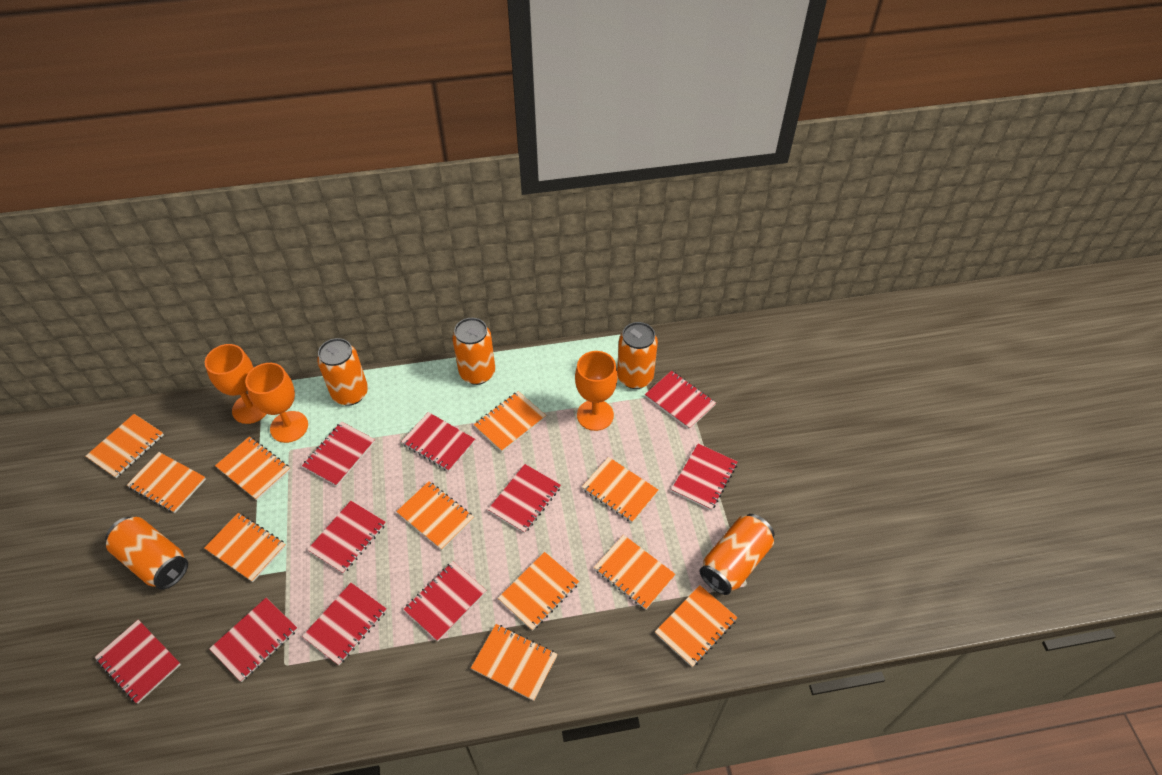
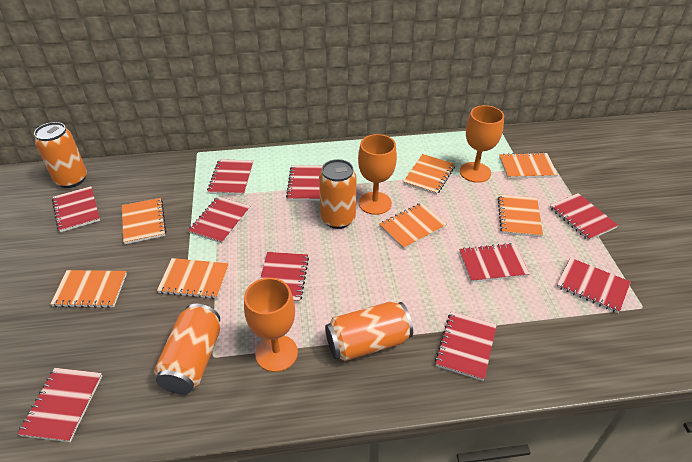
orange can: [105,517,188,590] [317,338,368,406] [452,318,495,385] [617,322,658,389] [700,514,774,595] = 5 -> [34,122,87,188] [154,304,220,394] [319,159,356,229] [325,302,413,361] = 4
orange notebook: [86,414,164,478] [127,452,206,513] [204,513,286,582] [215,436,290,500] [396,481,474,550] [471,624,558,701] [474,391,546,452] [498,552,579,631] [582,457,659,523] [594,535,676,610] [655,585,738,667] = 11 -> [50,270,127,308] [122,198,166,244] [157,258,229,299] [380,203,447,249] [403,154,455,195] [498,194,543,237] [499,152,558,179] = 7

